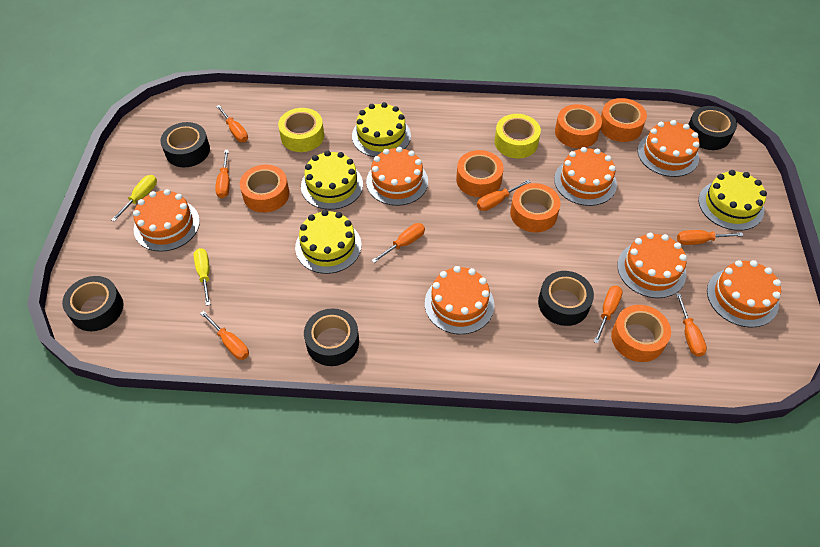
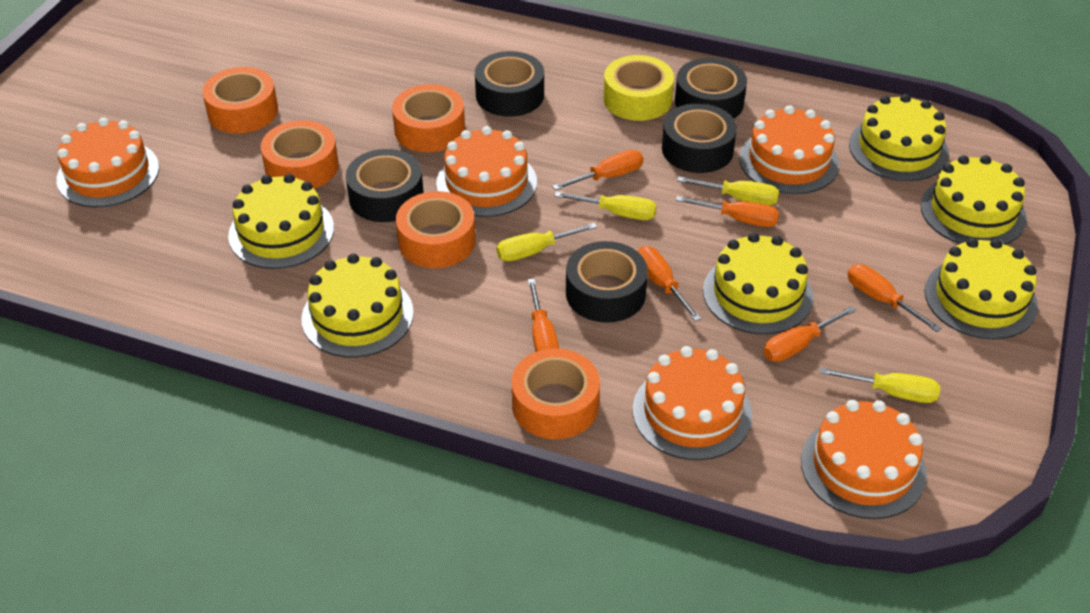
orange cake: [133,189,200,252] [366,147,428,206] [425,266,494,334] [554,147,617,206] [617,233,687,298] [637,120,700,177] [707,260,781,328] = 7 -> [56,118,159,207] [436,126,537,217] [633,346,752,460] [739,105,839,194] [801,400,927,519] = 5
orange screwdriver: [200,311,249,360] [215,150,230,198] [216,105,248,142] [371,223,425,263] [477,180,530,211] [594,286,623,344] [676,293,707,357] [677,230,743,245] = 8 -> [528,279,559,352] [552,150,643,190] [637,246,701,322] [676,196,779,227] [763,306,856,362] [848,264,942,332] = 6
orange tape: [240,165,289,213] [456,150,504,197] [510,183,561,232] [555,104,602,148] [600,98,647,142] [611,305,671,362] = 6 -> [202,67,278,134] [261,120,339,189] [392,84,465,152] [396,191,476,268] [512,348,600,439] = 5
yellow cake: [295,210,362,274] [301,150,363,210] [352,102,411,157] [699,170,767,231] = 4 -> [228,174,334,269] [301,253,414,358] [703,233,814,334] [849,94,949,181] [921,155,1027,245] [924,238,1038,340] = 6
yellow screwdriver: [111,175,157,222] [194,248,211,306] = 2 -> [496,223,597,261] [554,192,657,220] [677,176,779,206] [820,367,940,403] = 4
yellow tape: [278,108,324,152] [495,114,541,159] = 2 -> [603,55,674,121] = 1

